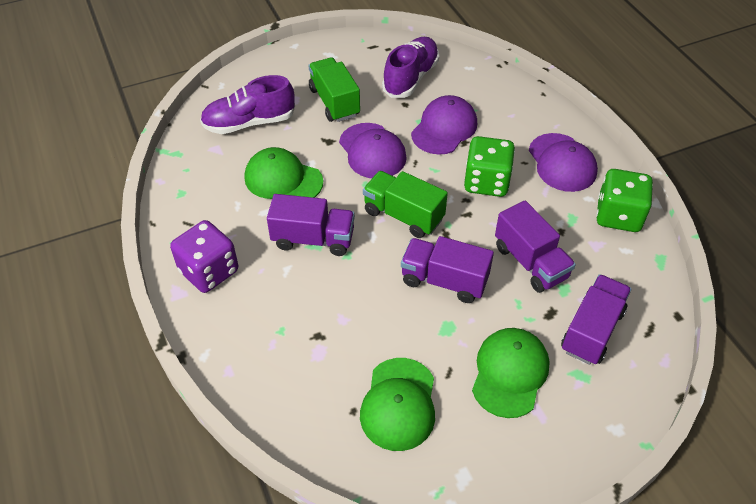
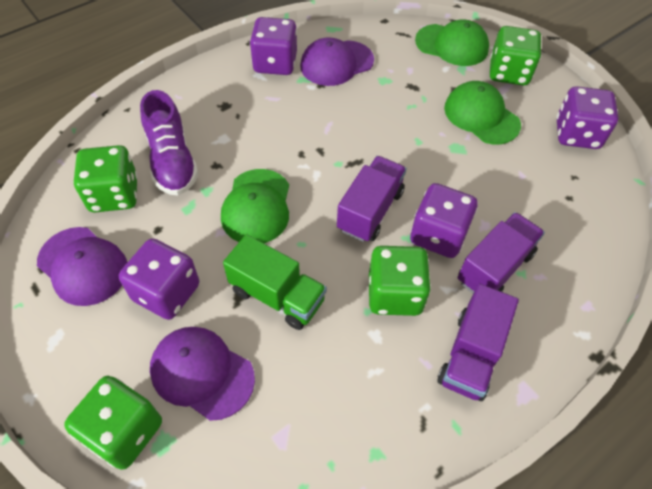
green dice: [464,136,515,197] [596,169,653,232] = 2 -> [64,376,162,470] [74,145,138,212] [369,246,431,316] [490,26,541,85] = 4
green truck: [308,57,360,122] [363,171,448,238] = 2 -> [223,234,327,330] = 1
purple dice: [170,220,238,293] = 1 -> [119,238,199,320] [250,17,297,75] [410,183,478,258] [556,86,619,149] = 4
purple shoe: [200,75,295,134] [382,37,439,98] = 2 -> [140,90,198,195] = 1
purple truck: [267,194,355,256] [401,236,494,303] [495,201,576,293] [561,274,632,365] = 4 -> [337,156,407,242] [437,284,519,401] [458,212,545,293] = 3

